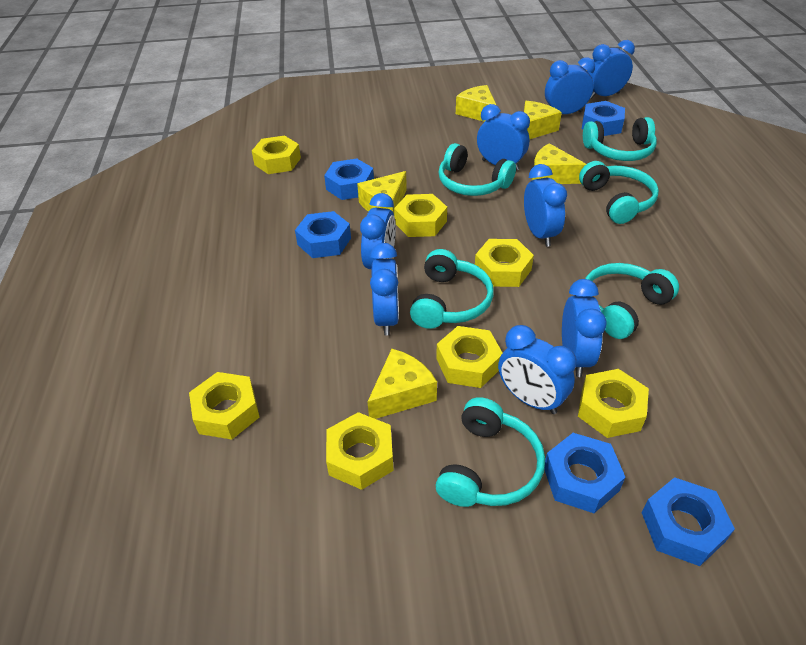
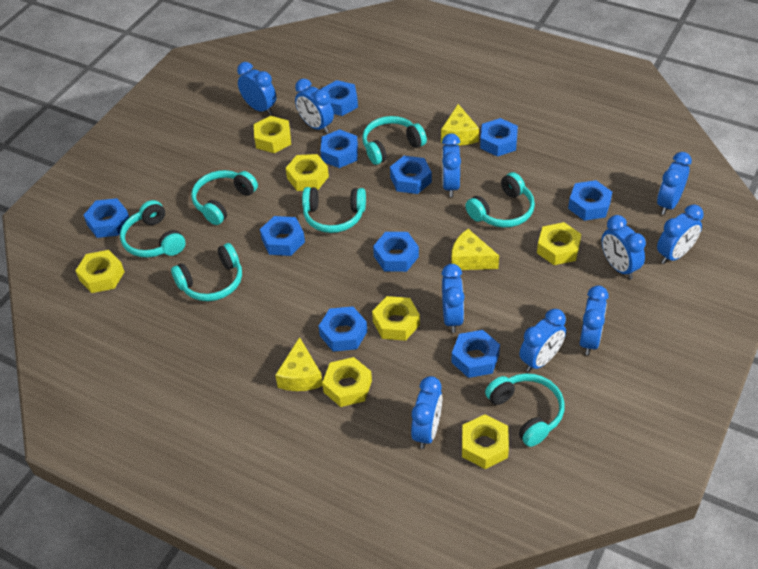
blue clock: [360,193,396,269] [370,243,399,336] [477,104,530,170] [498,325,576,414] [524,164,567,247] [545,57,595,114] [562,279,607,377] [587,40,635,99] = 8 -> [237,62,276,115] [295,79,334,133] [411,376,442,449] [442,134,461,197] [442,264,465,333] [519,309,566,372] [580,285,609,355] [602,215,646,279] [657,152,692,215] [657,205,704,264] = 10
blue nut: [295,211,351,258] [324,159,374,200] [544,433,625,513] [582,101,625,136] [642,477,735,566] = 5 -> [83,198,129,238] [260,216,305,256] [319,306,367,352] [321,80,358,116] [321,129,358,168] [373,232,419,272] [390,156,432,194] [452,330,500,378] [480,118,518,157] [568,180,612,221] = 10
turquoise headphones: [410,249,493,329] [436,397,545,507] [439,143,516,196] [579,161,659,224] [583,117,657,161] [585,263,679,339] = 6 -> [120,200,186,258] [171,243,242,301] [191,170,258,225] [302,187,366,233] [362,116,427,165] [465,172,535,228] [485,373,564,447] = 7
yellow cheese: [357,171,407,213] [368,349,437,419] [456,85,496,122] [524,101,562,139] [532,143,586,184] = 5 -> [275,337,323,391] [441,104,479,145] [451,229,499,270] = 3

